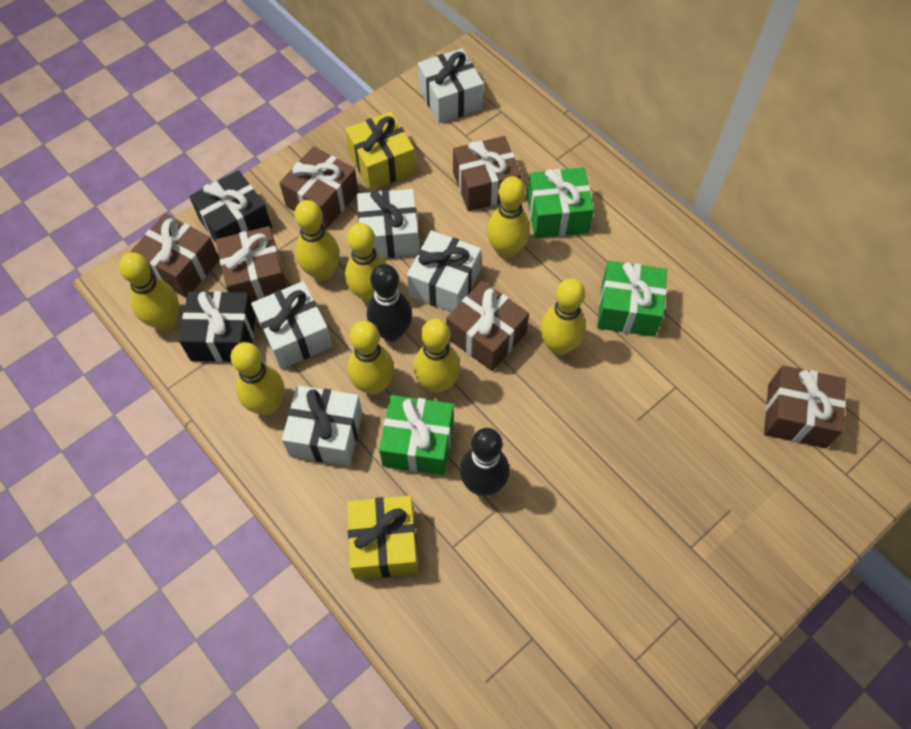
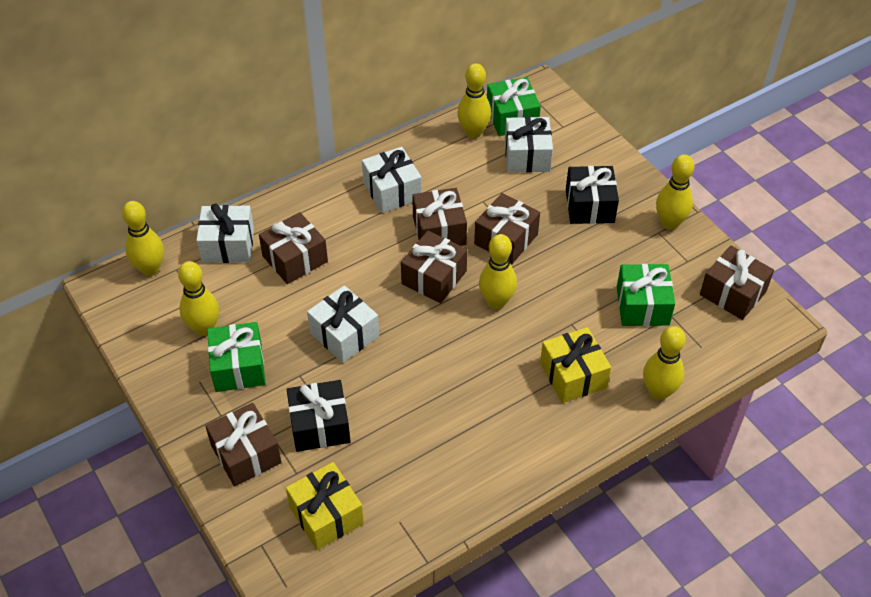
black bowling pin: [367,264,412,342] [460,428,509,496] = 2 -> none = 0
white gift: [251,281,332,369] [282,385,363,466] [357,189,419,258] [407,230,481,312] [418,48,484,124] = 5 -> [196,204,254,263] [307,285,379,363] [362,147,422,213] [505,117,553,173] = 4
yellow bowling pin: [119,252,179,331] [231,342,284,415] [294,200,340,281] [345,223,386,303] [347,321,394,395] [414,319,460,393] [487,176,530,259] [540,278,586,355] = 8 -> [122,201,164,276] [178,261,219,336] [457,63,491,138] [479,234,517,309] [643,326,686,400] [656,154,694,230] = 6

